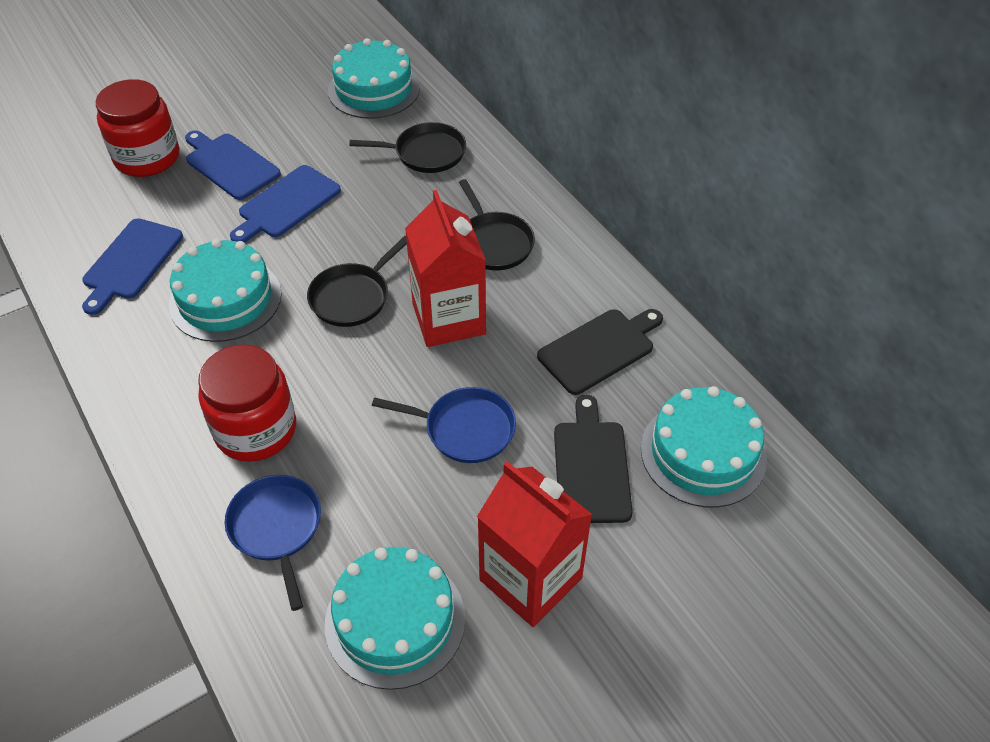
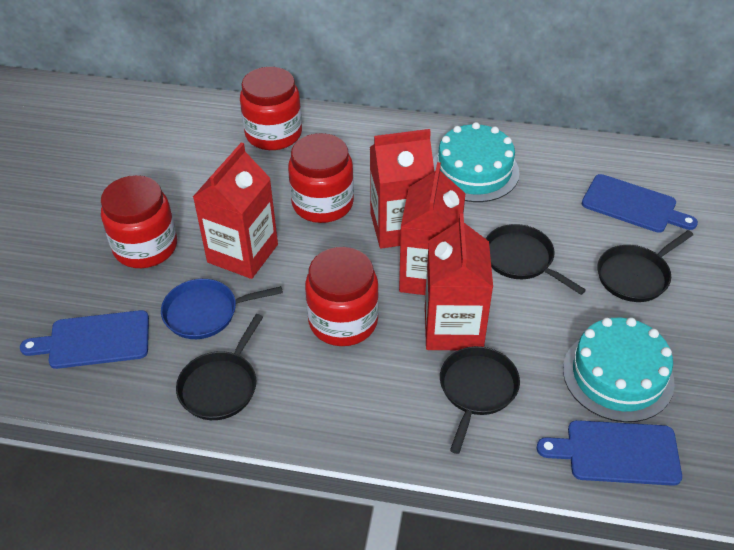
black cutting board: [537,309,663,395] [554,395,633,523] = 2 -> none = 0
black pan: [307,236,407,327] [349,122,466,173] [459,179,535,270] = 3 -> [176,314,263,420] [440,346,520,454] [486,224,586,295] [597,230,693,302] = 4
blue pan: [225,475,321,611] [372,387,516,463] = 2 -> [161,279,283,339] = 1
red carton: [405,190,486,347] [477,461,593,627] = 2 -> [193,142,278,279] [370,129,435,249] [399,162,466,295] [425,213,493,350] = 4
red jar: [96,79,179,177] [198,344,296,462] = 2 -> [101,175,177,268] [240,67,302,150] [288,133,354,223] [305,247,379,346] = 4
turquoise cake: [169,239,282,342] [325,547,465,690] [328,38,420,119] [641,386,767,508] = 4 -> [433,122,520,202] [563,318,675,422] = 2

